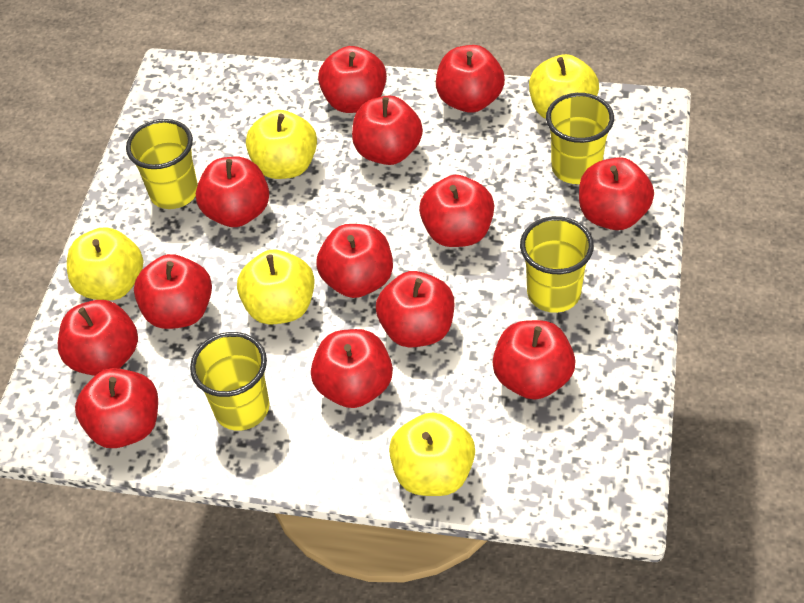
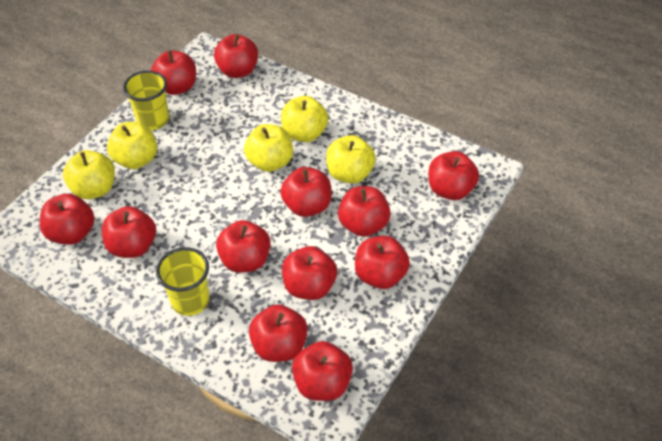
red apple: [58,300,138,376] [75,368,158,448] [134,254,212,329] [196,157,269,227] [311,329,393,408] [316,224,393,298] [318,46,387,113] [352,96,423,165] [376,271,454,348] [419,175,494,247] [436,45,505,113] [492,320,575,400] [579,157,654,230] = 13 -> [40,194,95,245] [102,206,156,258] [151,50,196,95] [214,34,258,78] [216,220,271,273] [249,305,308,362] [280,167,331,217] [282,246,337,300] [292,341,353,401] [338,186,391,237] [355,236,410,289] [428,151,479,200] = 12
yellow cup: [126,119,198,209] [190,332,270,431] [520,216,594,313] [546,93,614,184] = 4 -> [123,71,169,130] [156,247,210,316] = 2

